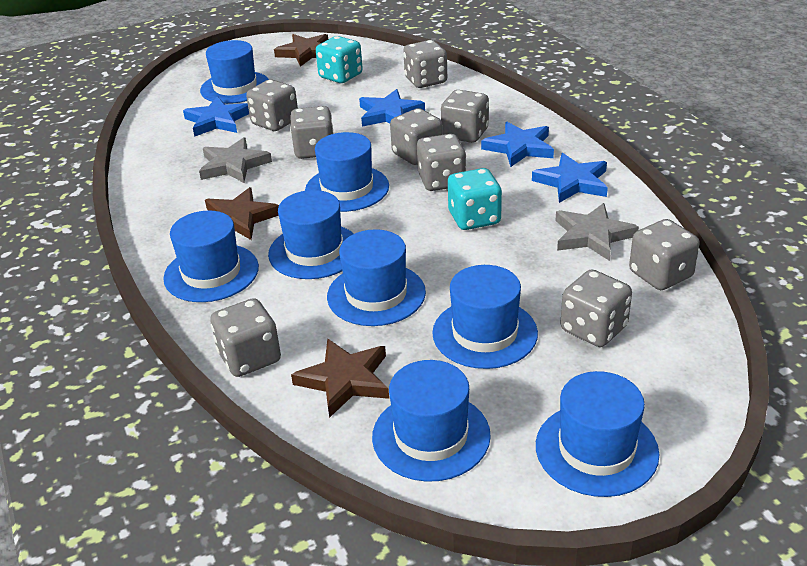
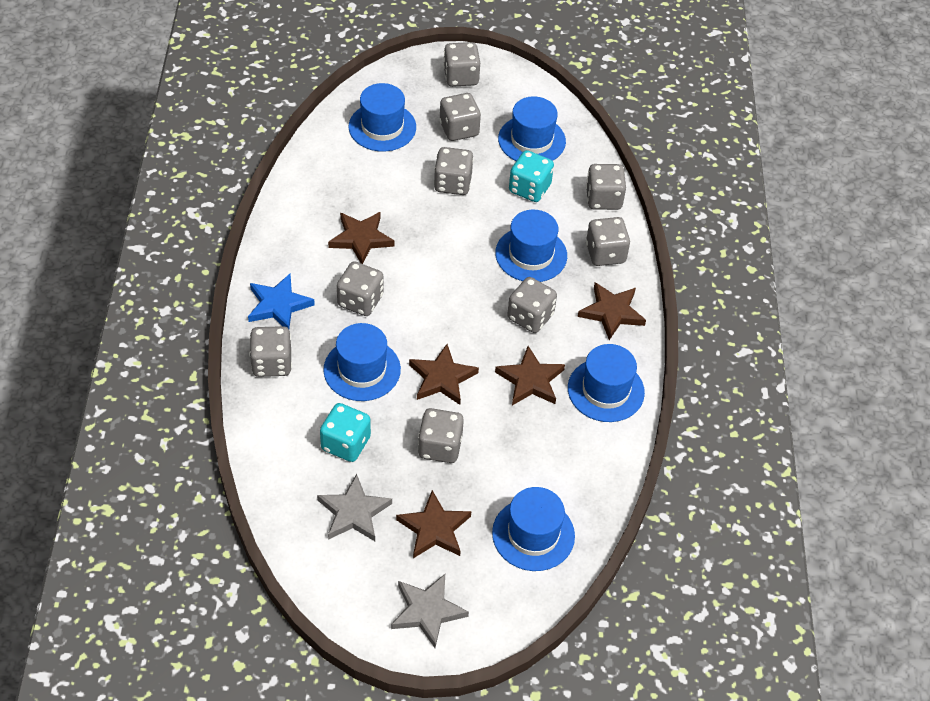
blue hat: [163,211,259,302] [200,40,269,104] [268,190,354,279] [305,132,389,212] [327,229,426,326] [372,360,491,482] [432,265,538,369] [536,371,659,497] = 8 -> [323,323,401,401] [349,83,416,152] [492,487,575,571] [495,210,567,282] [498,96,566,161] [568,344,645,422] = 6
blue star: [183,96,249,137] [359,89,425,127] [481,122,554,167] [532,153,608,203] = 4 -> [248,274,315,329] = 1
brown star: [205,187,279,240] [274,34,328,67] [291,339,389,418] = 3 -> [328,212,394,264] [396,490,471,558] [409,344,479,405] [495,346,565,405] [578,282,646,340] = 5

